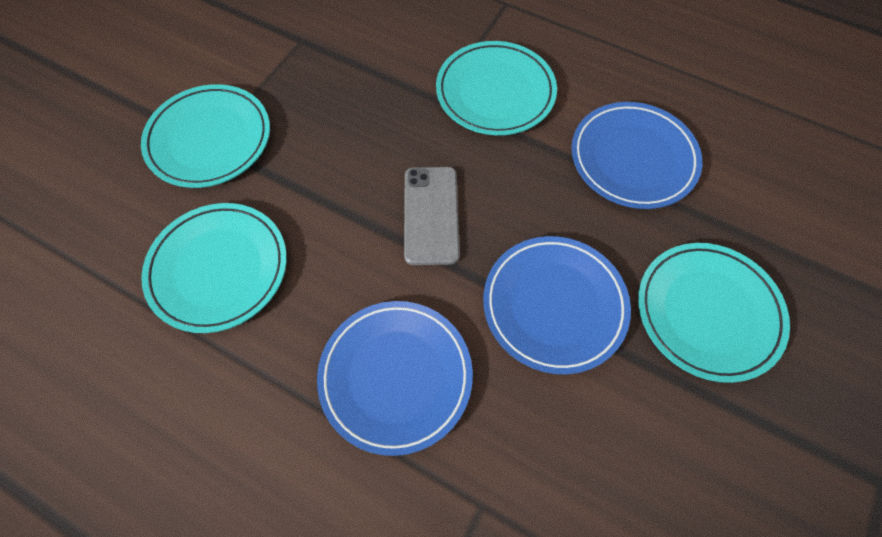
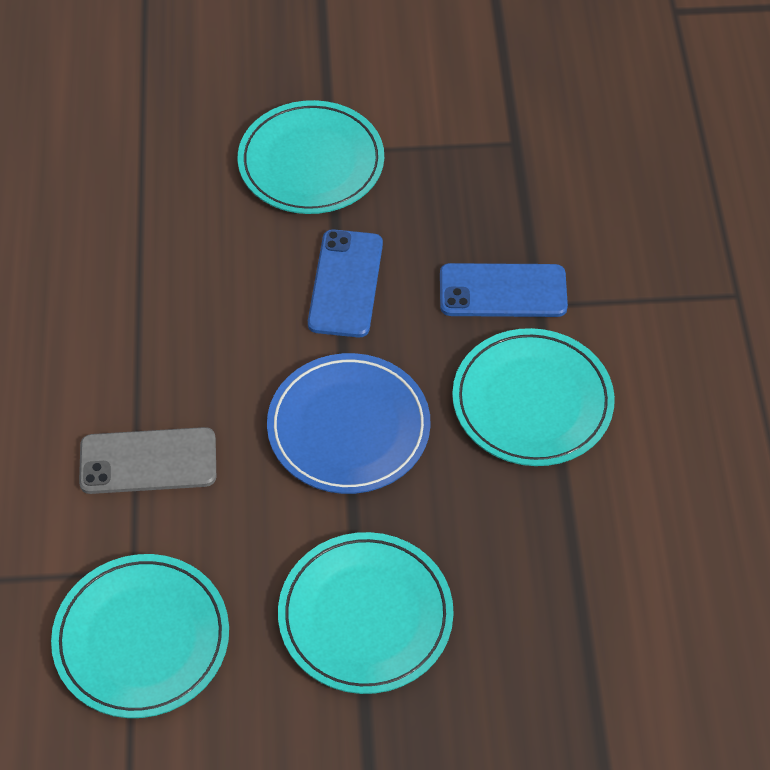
blue phone: none = 0 -> [308,229,383,337] [440,263,568,317] = 2
blue plate: [317,301,473,456] [483,236,631,374] [571,102,702,209] = 3 -> [267,353,431,494] = 1

